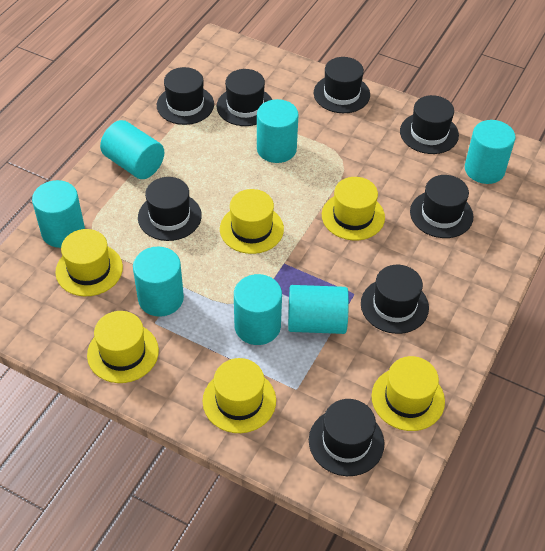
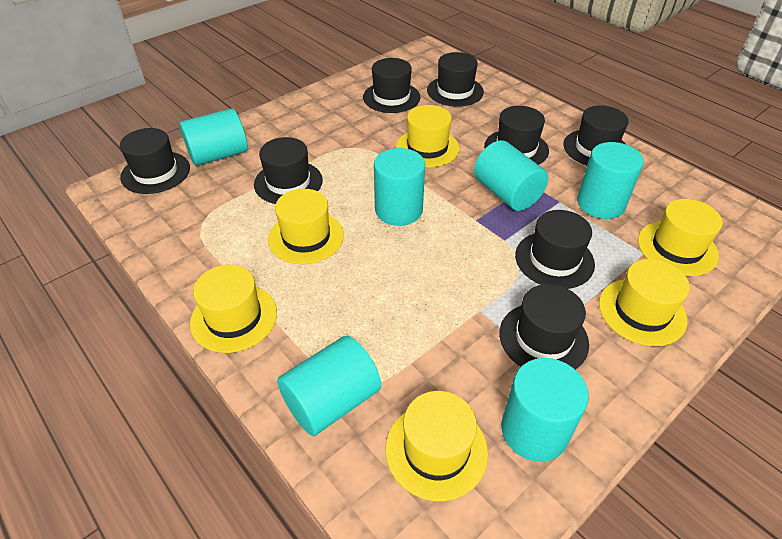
turquoise cylinder: [32,180,85,248] [100,120,164,179] [133,247,184,317] [234,274,282,345] [257,99,299,163] [288,285,349,334] [465,120,516,184] = 7 -> [179,108,248,166] [277,336,381,436] [374,148,425,226] [474,140,548,211] [501,358,589,462] [577,142,644,219] = 6

